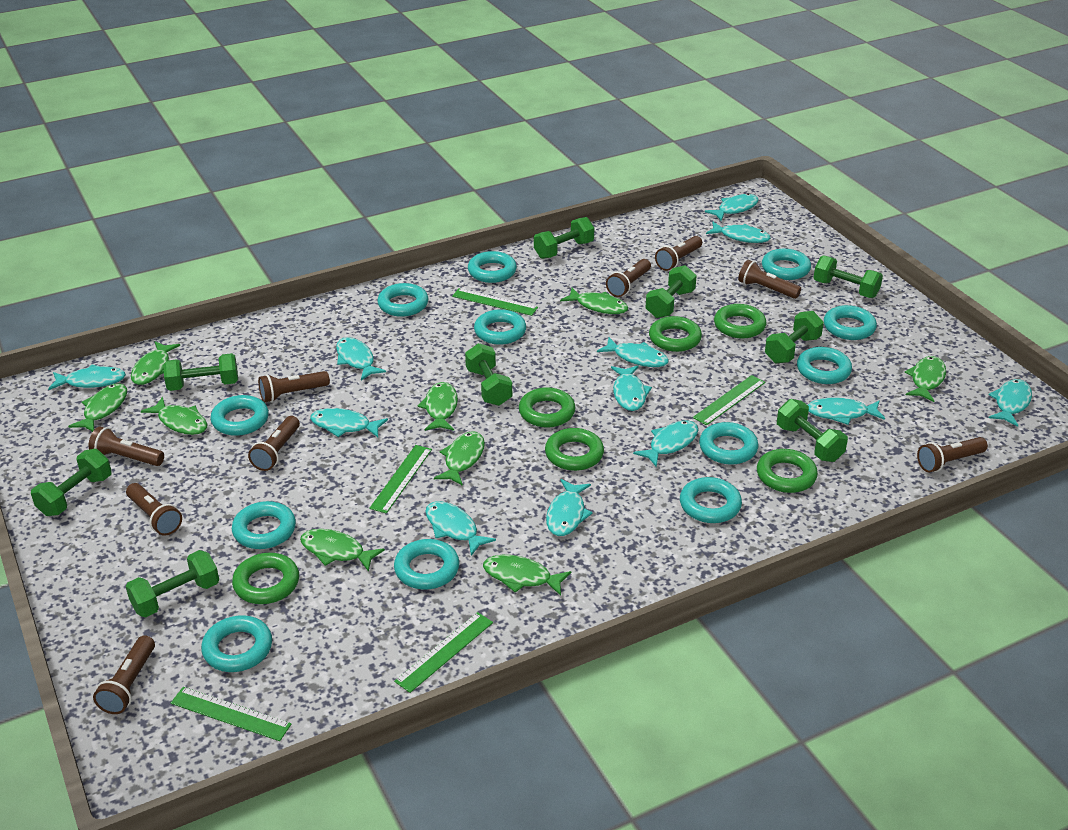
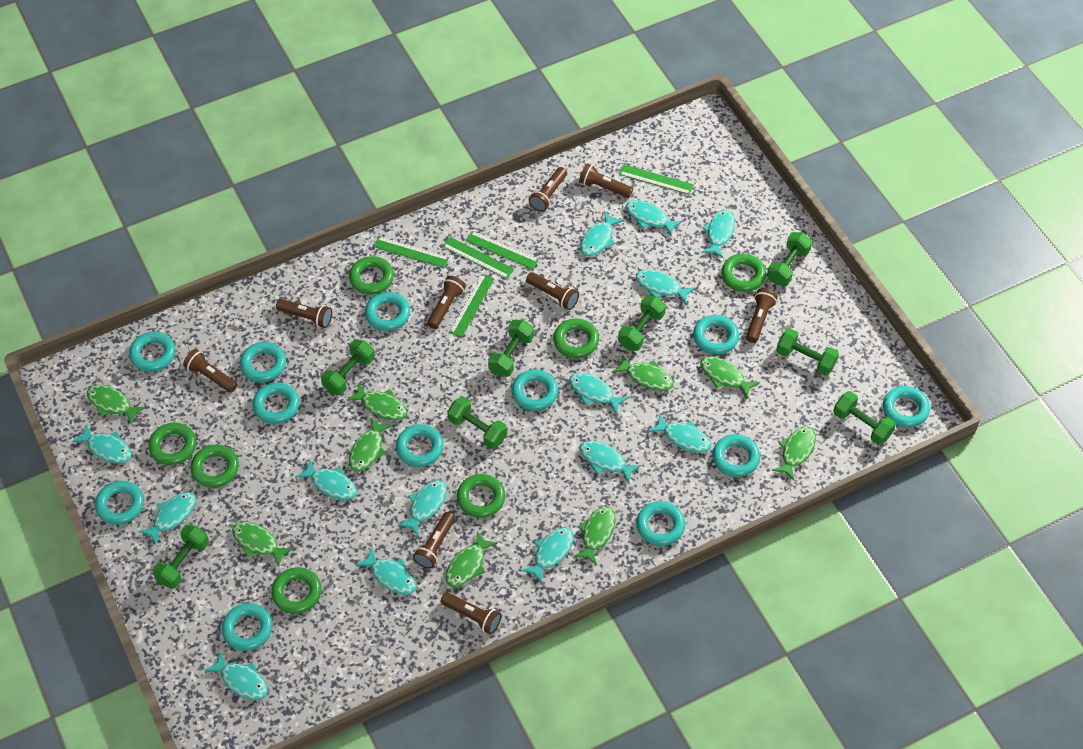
green dumbbell: [31,449,112,516] [126,550,219,617] [163,353,238,391] [465,343,512,406] [534,217,594,259] [645,265,697,318] [765,311,824,363] [777,399,848,462] [813,255,883,298] = 9 -> [152,524,209,588] [321,339,375,395] [447,397,507,449] [488,320,534,377] [618,295,666,351] [767,232,812,286] [776,328,839,376] [833,391,896,445] = 8
green ring: [232,553,299,604] [519,387,576,428] [545,428,604,471] [649,316,702,352] [714,304,766,339] [757,449,818,493] = 6 -> [148,423,196,465] [191,445,239,488] [271,567,322,614] [349,256,394,295] [457,474,505,518] [553,319,599,358] [721,254,766,292] = 7
turquoise fish: [48,365,126,390] [310,408,388,437] [336,337,386,381] [425,501,496,556] [546,479,593,536] [597,337,669,367] [611,365,652,411] [633,421,698,467] [705,193,759,221] [706,222,771,243] [808,397,885,425] [989,379,1032,427] = 12 -> [72,424,132,463] [138,492,196,546] [204,651,268,700] [296,459,357,500] [355,547,417,595] [397,480,447,537] [521,527,574,584] [569,373,629,414] [580,211,624,256] [580,441,641,483] [626,200,683,237] [635,270,695,304] [648,413,712,452] [701,210,735,258] = 14

